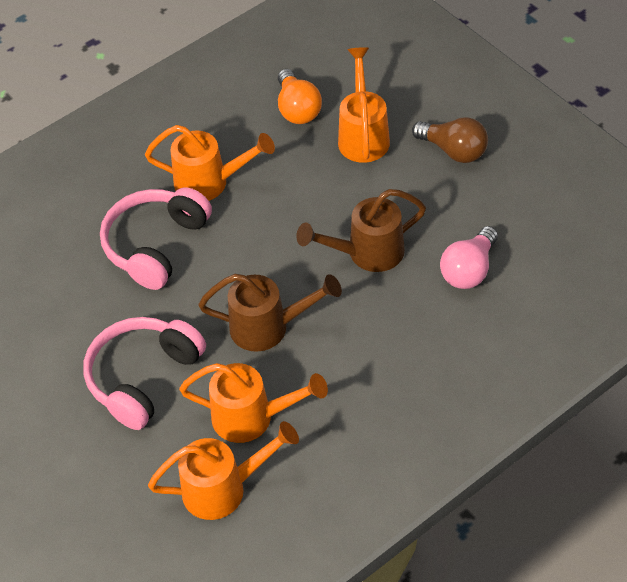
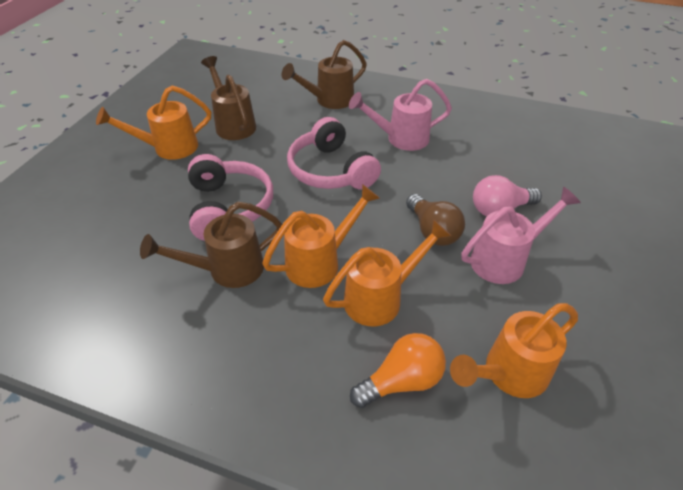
brown watering can: [198,274,342,352] [296,189,426,272] = 2 -> [140,202,282,288] [201,56,256,140] [282,40,367,109] = 3
pink watering can: none = 0 -> [349,79,452,151] [461,187,581,284] = 2

